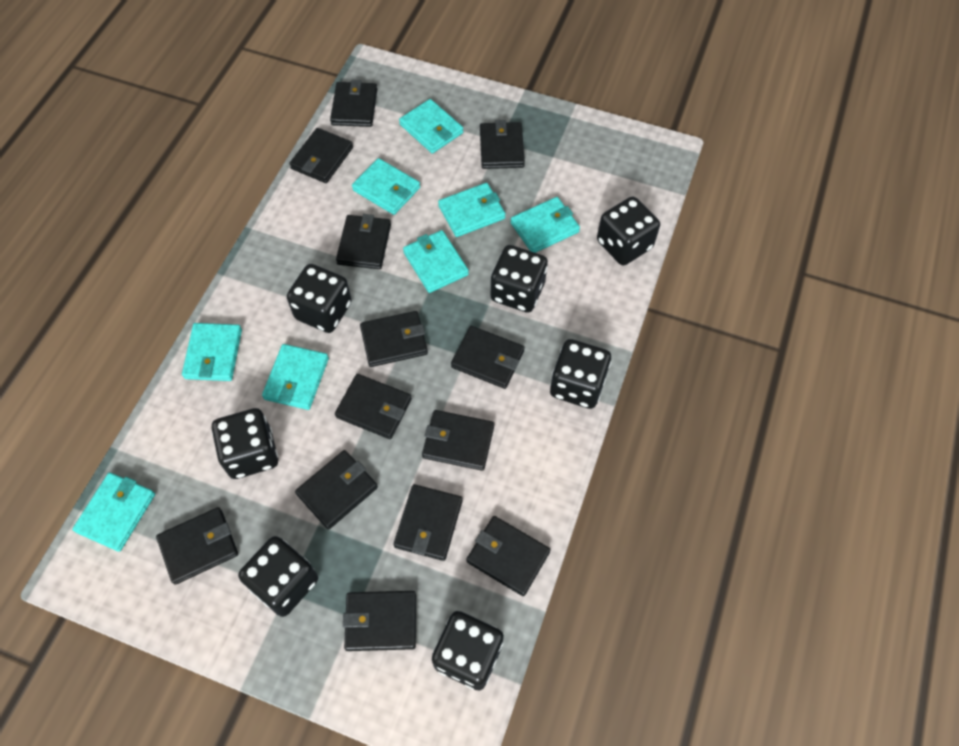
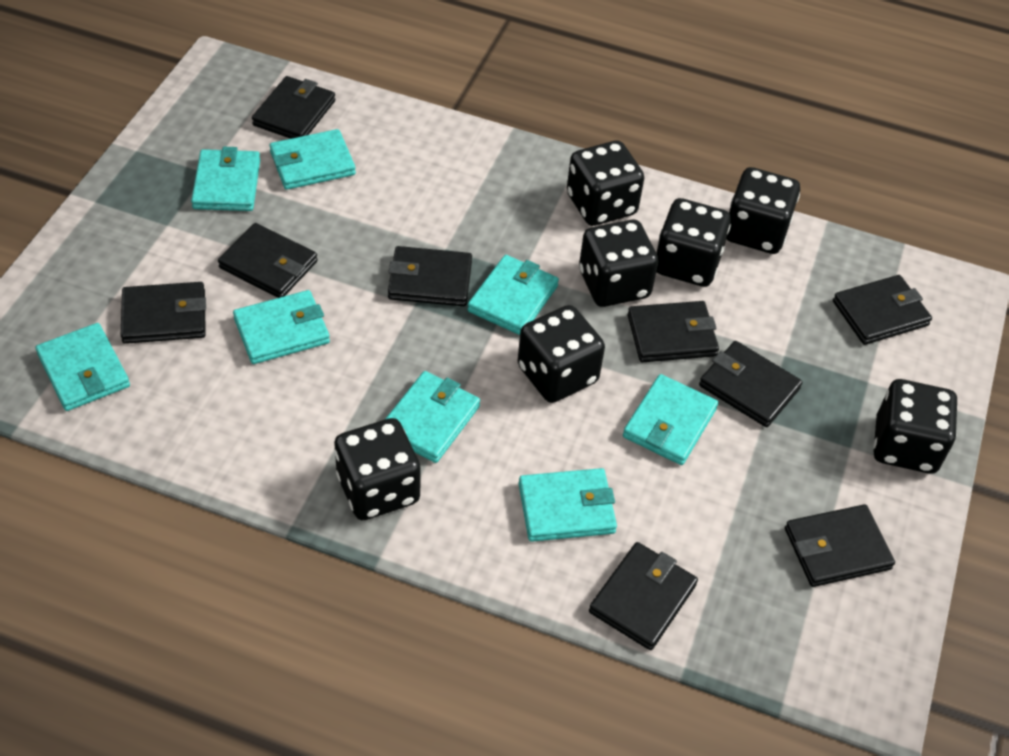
black wallet: [156,507,238,585] [289,128,353,183] [295,450,378,530] [330,80,377,127] [335,374,412,439] [336,214,391,269] [343,591,416,651] [360,311,428,367] [394,484,463,561] [422,410,494,471] [451,326,524,389] [466,516,551,596] [480,120,525,169] = 13 -> [121,282,206,344] [218,223,318,298] [252,76,335,139] [388,246,472,306] [589,542,698,650] [628,301,719,362] [699,341,802,427] [785,504,895,587] [833,275,932,345] = 9

